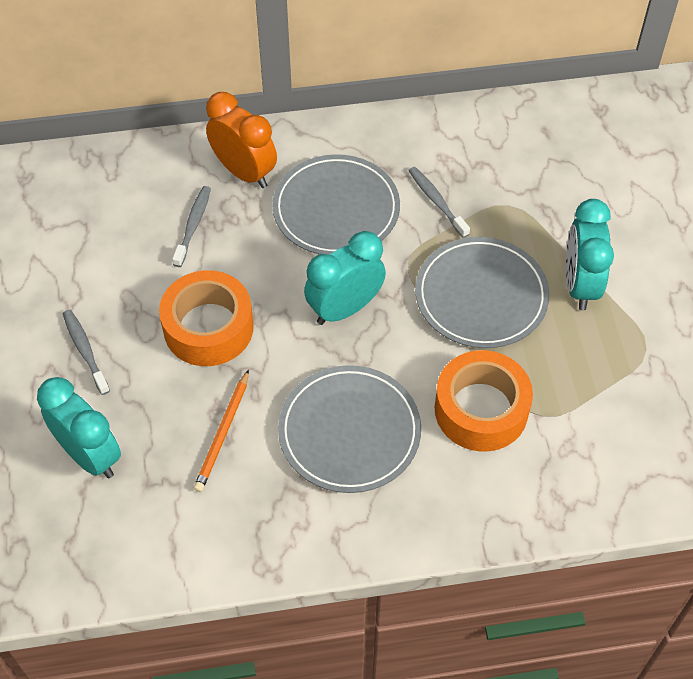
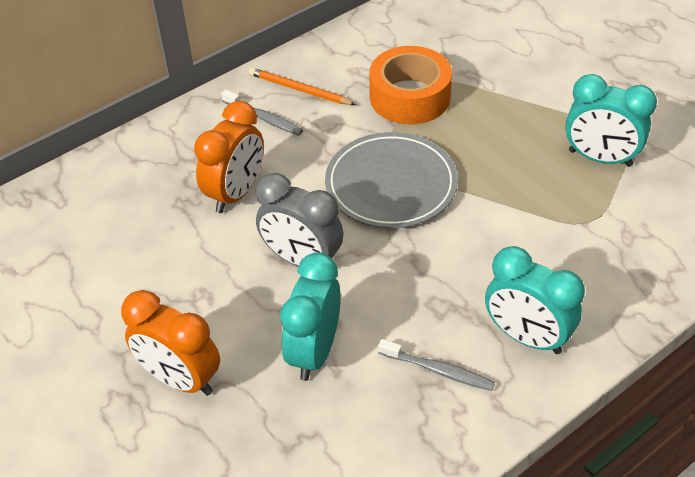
grey clock: none = 0 -> [256,173,343,267] = 1
grey plate: [272,154,400,255] [278,365,421,493] [415,237,549,348] = 3 -> [325,132,458,228] = 1
grey toothbrush: [63,310,110,395] [172,186,211,267] [409,167,470,238] = 3 -> [221,90,303,136] [378,339,495,391] = 2
orange clock: [206,92,277,188] = 1 -> [121,290,220,396] [194,101,264,213] = 2
orange tape: [159,270,254,366] [435,350,533,452] = 2 -> [369,46,452,125] = 1

